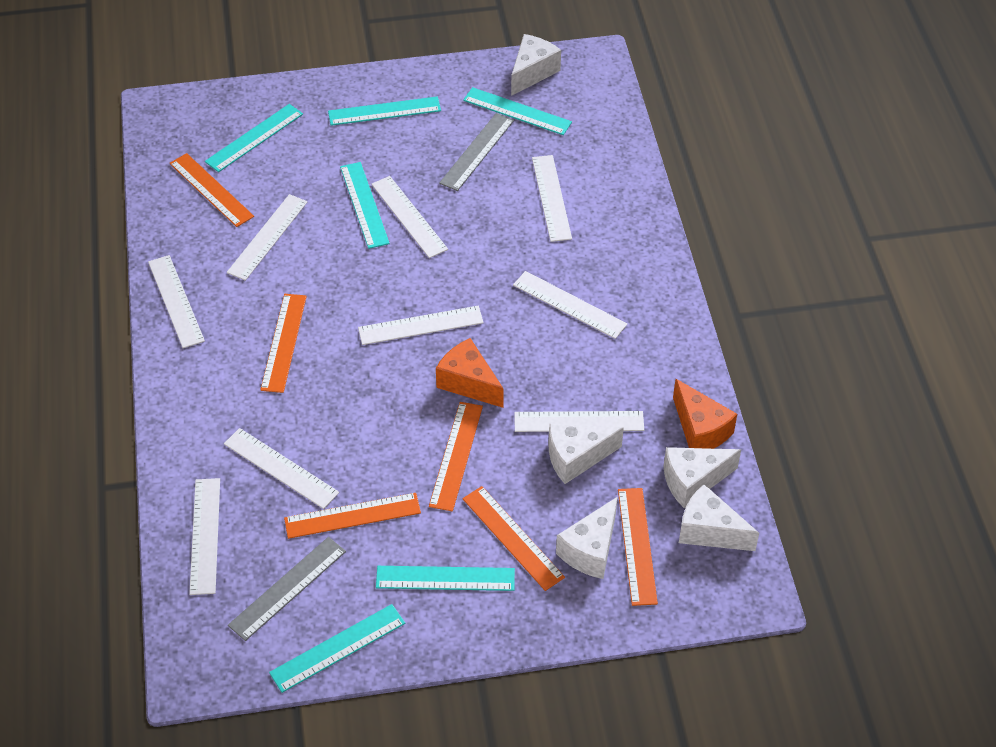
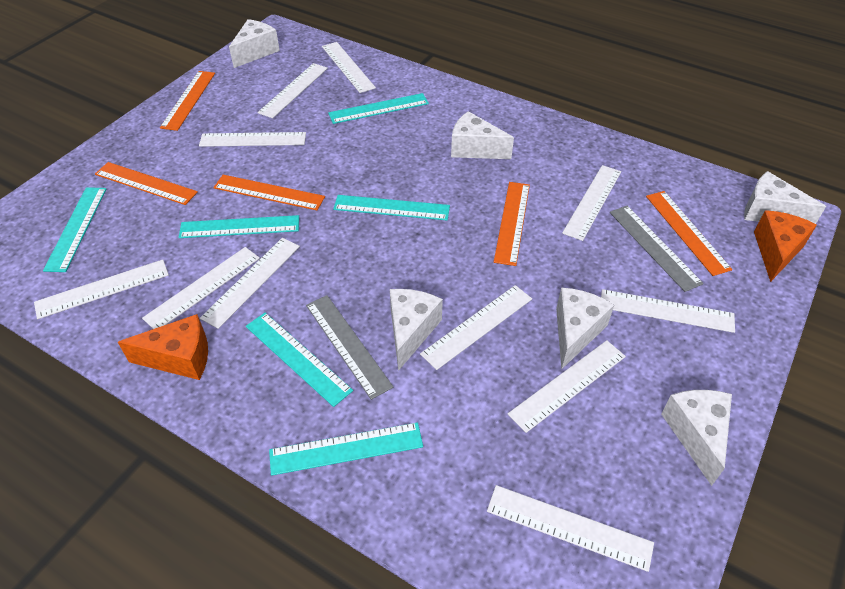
orange ruler: [170,153,254,227] [260,294,307,393] [284,493,421,539] [429,402,483,512] [463,486,565,591] [618,488,658,606] = 6 -> [95,162,198,205] [160,71,215,131] [213,175,325,210] [494,182,530,266] [646,191,732,276] = 5
white cheese: [511,34,561,96] [549,424,624,484] [556,497,618,579] [663,447,741,508] [679,484,759,551] = 5 -> [229,19,280,68] [390,289,443,371] [451,111,514,159] [556,288,614,370] [661,390,732,486] [744,171,826,224] = 6
white ruler: [148,255,205,348] [189,478,220,595] [224,428,339,509] [227,194,308,281] [358,306,484,345] [371,176,448,258] [513,271,627,339] [514,411,644,432] [532,155,572,242] = 9 -> [34,260,169,319] [142,247,260,329] [199,132,306,147] [200,238,300,329] [258,63,328,118] [322,42,376,93] [420,285,532,370] [487,485,654,572] [508,340,626,433] [562,165,621,241] [601,289,735,333] = 11

